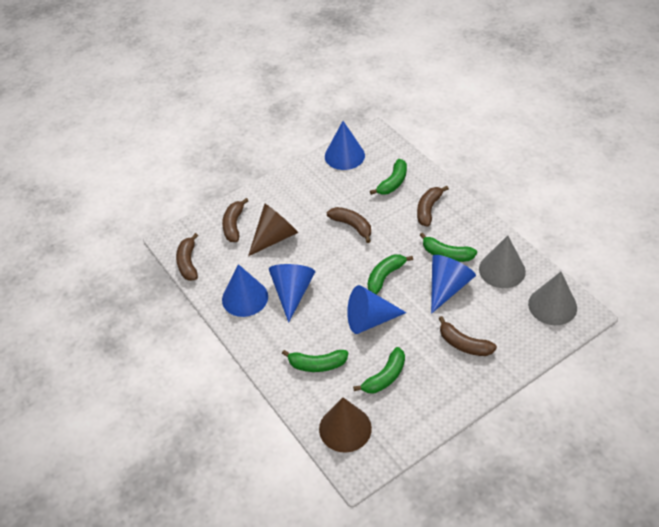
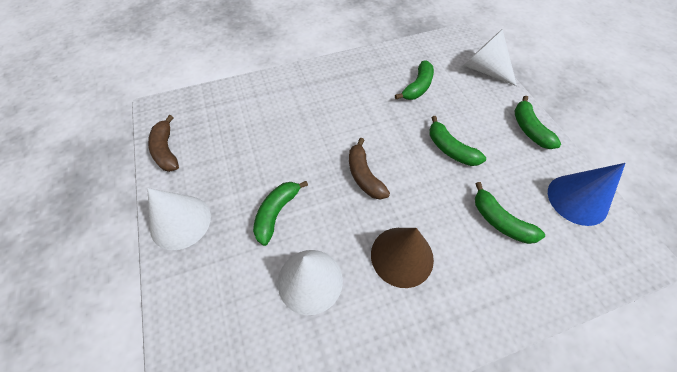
blue cone: [222,264,268,317] [269,264,315,323] [325,121,365,170] [347,285,406,334] [431,255,476,314] = 5 -> [548,163,625,226] = 1
brown banana: [176,233,198,281] [222,198,249,242] [327,207,371,243] [417,186,449,227] [438,316,497,356] = 5 -> [148,115,179,172] [349,138,390,200] = 2
brown cone: [248,204,298,256] [319,397,372,453] = 2 -> [371,228,434,288] = 1
grey cone: [479,235,526,288] [528,272,577,325] = 2 -> none = 0
white cone: none = 0 -> [147,188,211,250] [278,250,343,315] [463,29,517,86] = 3

